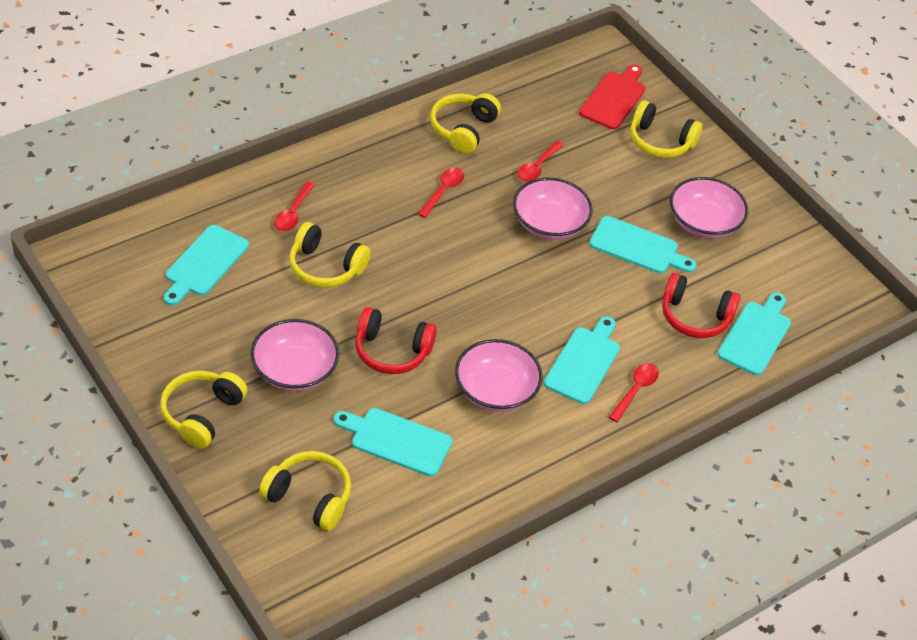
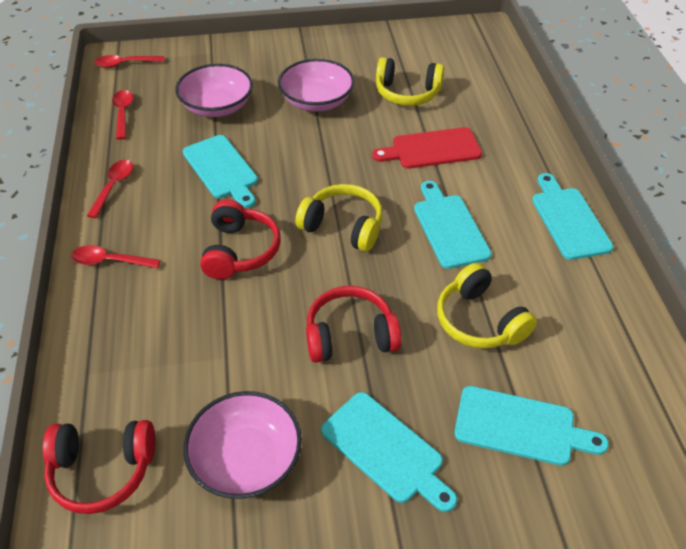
pink bowl: [251,319,339,391] [455,339,543,412] [513,178,593,240] [670,177,748,239] = 4 -> [175,64,253,117] [183,391,302,499] [278,59,355,112] = 3
red headphones: [355,307,437,374] [662,273,741,338] = 2 -> [43,420,155,514] [200,199,281,279] [306,286,401,363] = 3
yellow headphones: [160,371,248,449] [259,451,351,531] [289,222,370,288] [430,93,501,154] [630,100,703,158] = 5 -> [295,184,383,252] [376,57,444,106] [437,263,537,349] = 3

